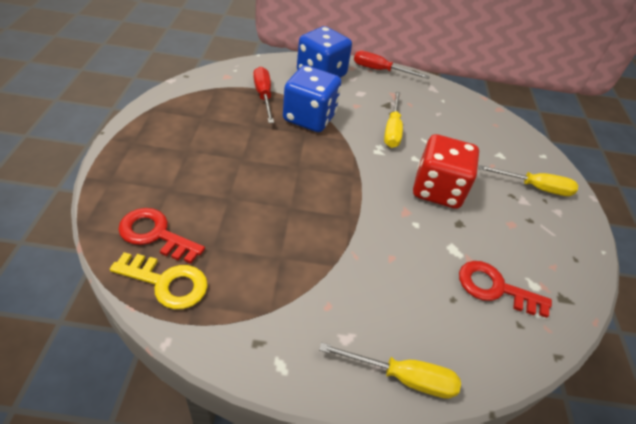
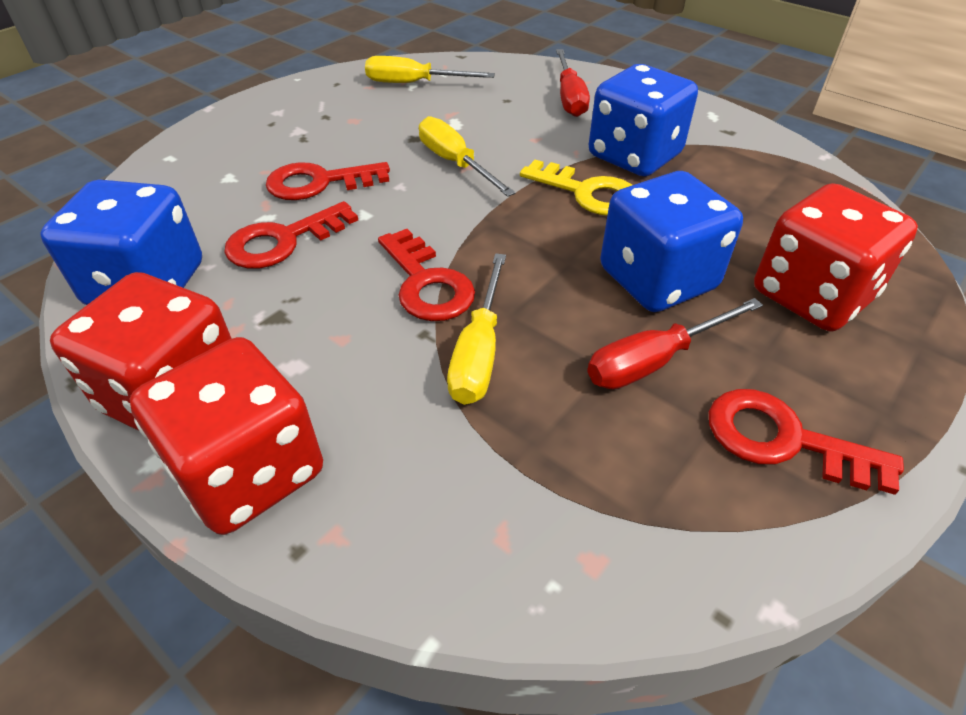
blue dice: [283,65,341,132] [297,26,352,78] = 2 -> [40,180,202,305] [589,64,698,176] [600,171,743,312] = 3
red dice: [413,134,479,209] = 1 -> [50,272,232,431] [129,337,323,535] [754,183,918,331] = 3
red key: [118,208,205,264] [459,261,552,318] = 2 -> [224,201,358,269] [266,162,390,200] [378,229,475,321] [709,389,904,495] = 4

